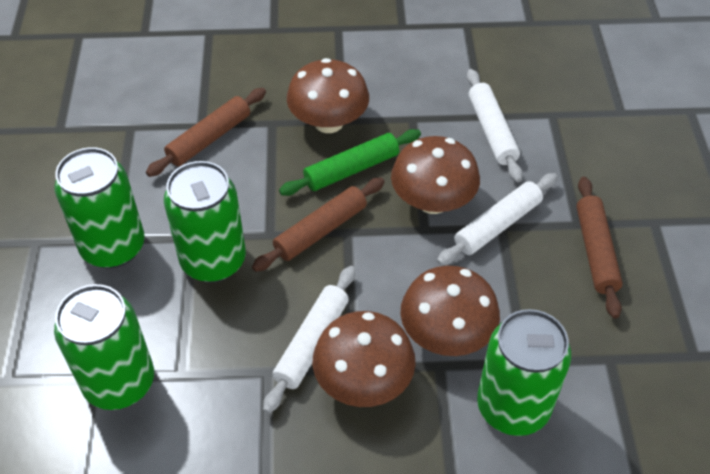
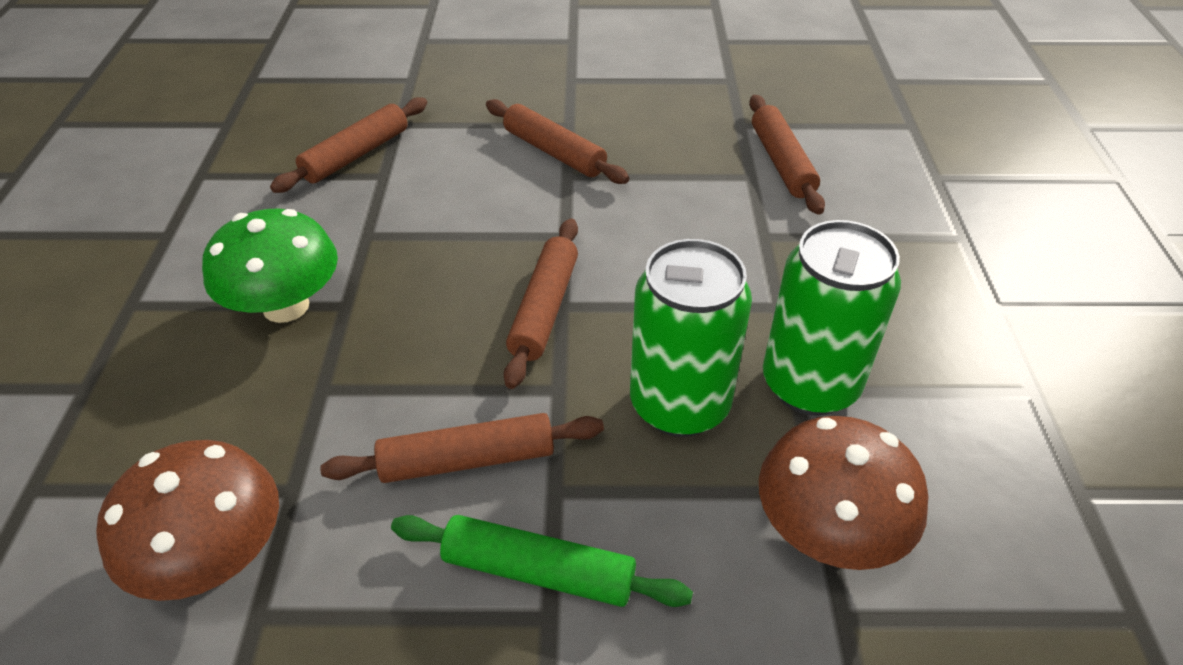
brown mushroom: [287,58,369,133] [313,311,416,407] [391,136,480,214] [400,266,500,356] = 4 -> [96,440,279,601] [759,416,928,570] = 2
brown rolling pin: [146,88,266,177] [252,178,385,272] [576,177,623,318] = 3 -> [270,97,427,193] [320,413,604,483] [486,99,629,184] [503,219,578,389] [749,95,825,215] = 5
green can: [54,147,145,268] [54,284,154,410] [164,161,246,283] [477,309,571,436] = 4 -> [630,239,752,437] [763,220,901,416] = 2
green mushroom: none = 0 -> [202,208,338,323] = 1
white rolling pin: [263,266,355,414] [437,173,558,265] [467,69,523,182] = 3 -> none = 0

